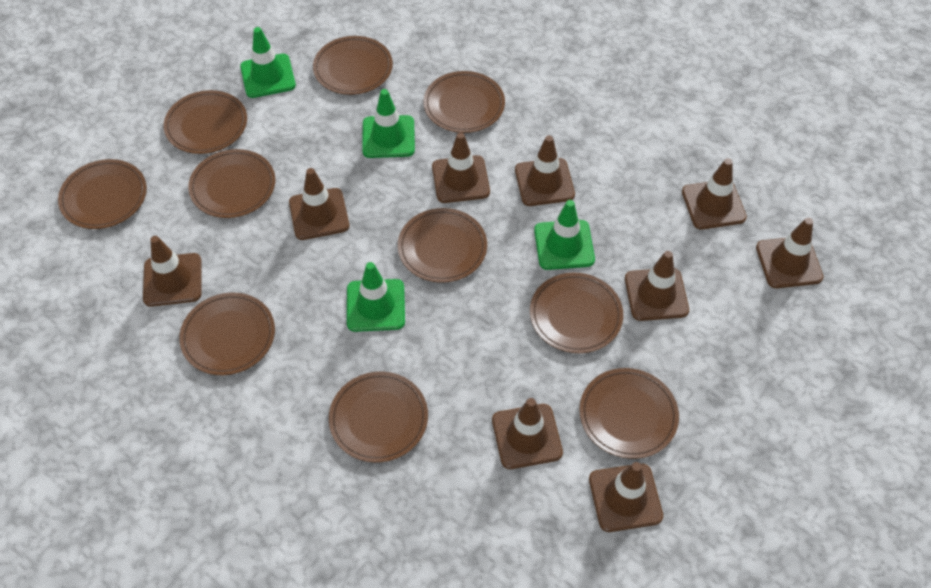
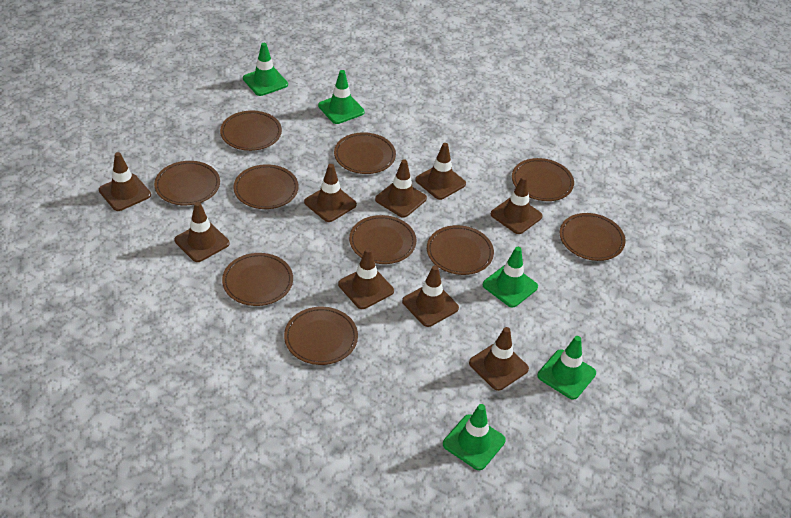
green traffic cone: [240,27,296,98] [347,262,405,332] [362,89,415,158] [534,200,595,270] = 4 -> [243,43,288,96] [318,70,365,124] [443,404,506,470] [483,247,538,308] [537,336,596,400] = 5

